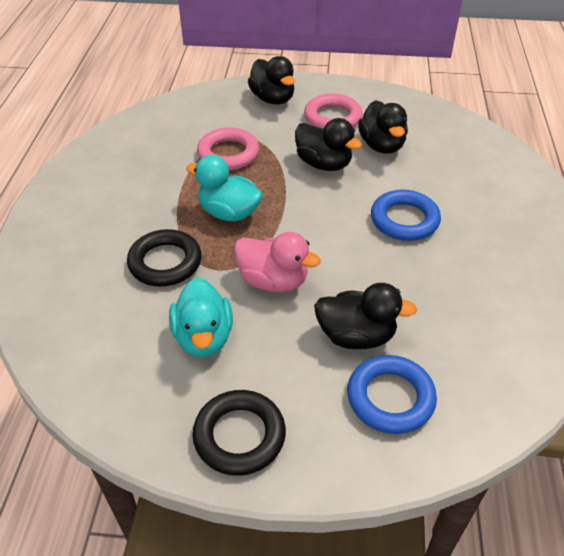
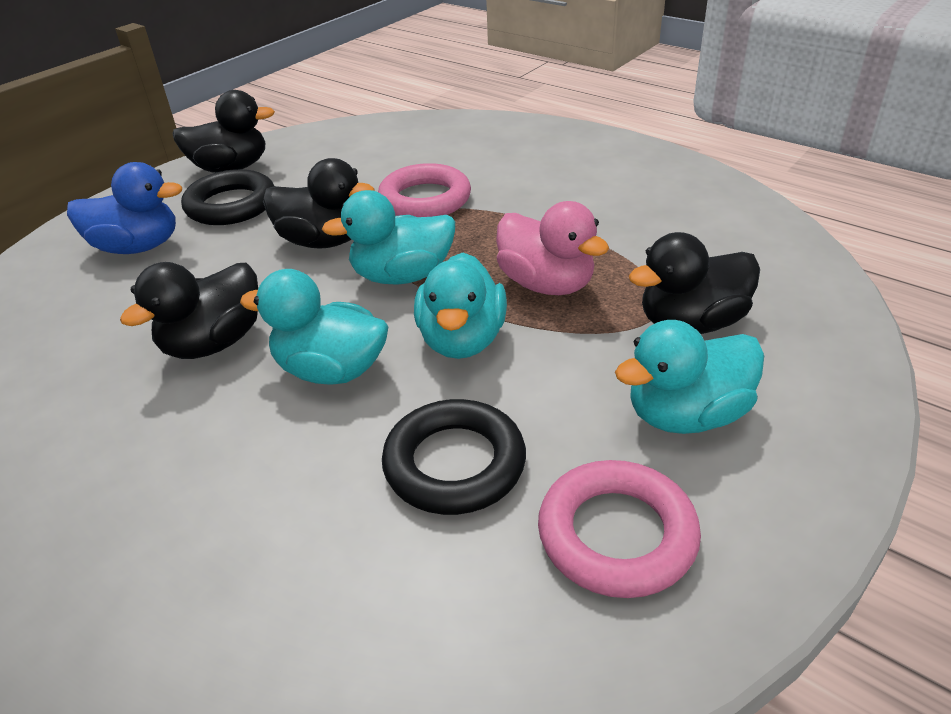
blue duck: none = 0 -> [67,162,182,254] = 1
blue ring: [347,355,437,434] [371,190,441,241] = 2 -> none = 0
turquoise duck: [169,277,233,357] [186,155,263,222] = 2 -> [240,269,389,385] [322,190,455,284] [414,253,507,359] [615,320,764,434] = 4

